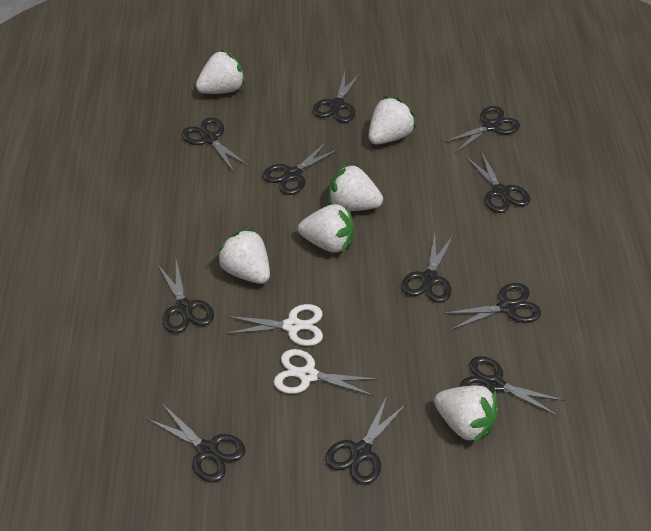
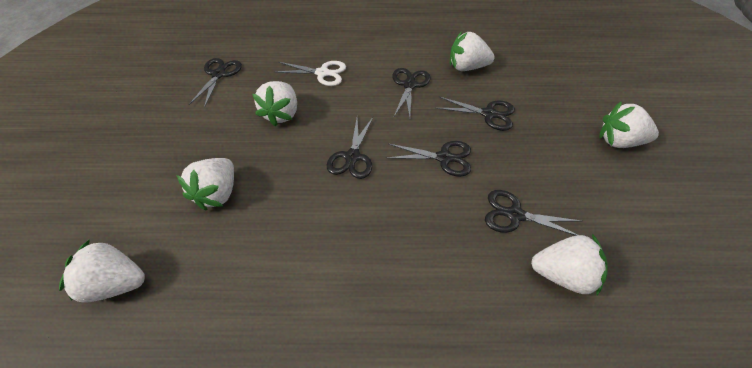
black scissors: [147,404,246,482] [157,260,214,334] [182,117,250,172] [263,141,340,195] [313,71,361,123] [325,394,407,485] [401,233,453,303] [443,283,541,330] [445,106,520,153] [460,356,565,417] [465,151,530,213] = 11 -> [189,58,242,108] [327,117,373,179] [387,141,471,177] [392,68,431,118] [435,97,515,131] [485,190,581,236] = 6
white scissors: [225,304,323,346] [274,349,378,396] = 2 -> [274,61,346,86] = 1

